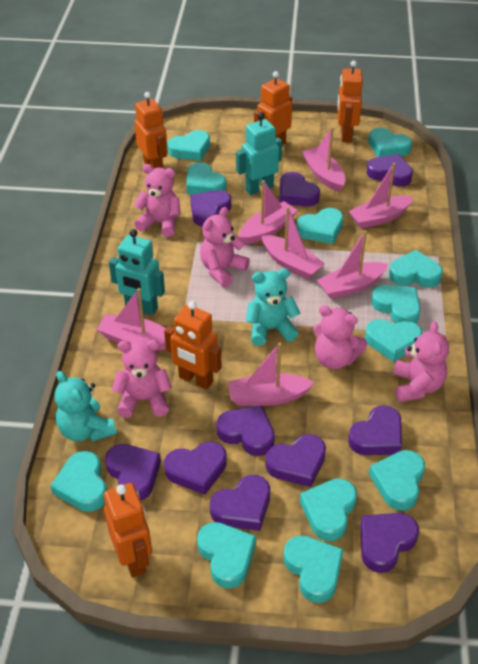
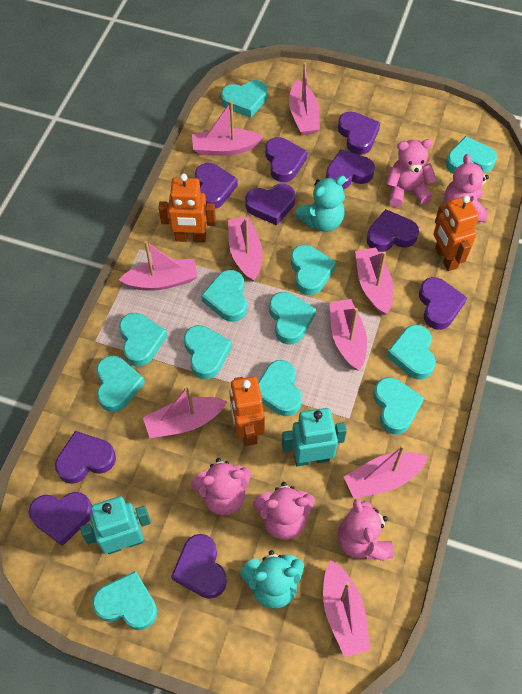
orange robot: [104,483,152,578] [134,92,168,169] [164,301,221,390] [254,71,292,145] [337,60,363,142] = 5 -> [159,173,216,242] [229,376,265,446] [433,195,479,271] = 3
pink boat: [96,288,166,350] [228,343,315,406] [239,180,298,245] [261,207,325,279] [302,127,345,192] [317,230,388,299] [348,163,414,229] = 7 -> [119,241,198,291] [143,385,228,438] [192,101,263,156] [228,216,263,282] [289,62,320,135] [323,560,370,657] [330,299,367,370] [344,445,428,499] [355,247,394,315] = 9

